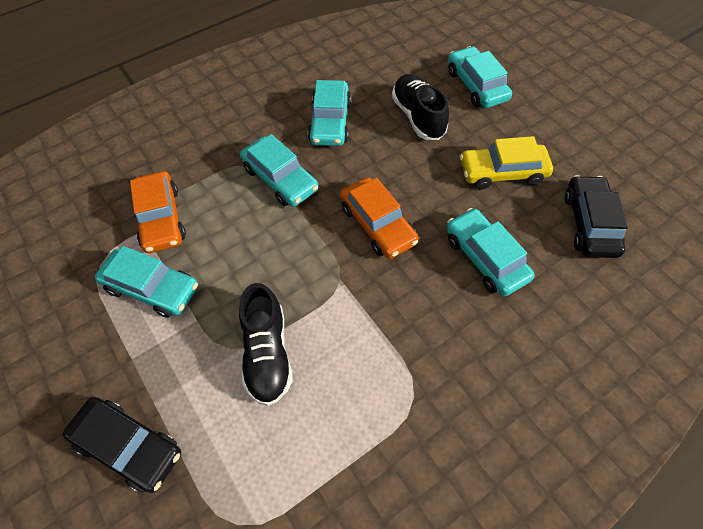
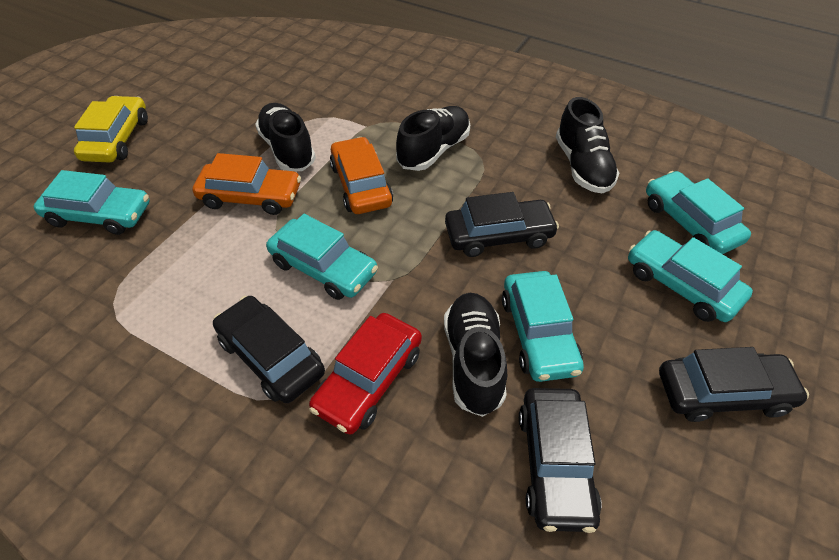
black car: [63,397,181,493] [565,175,628,258] = 2 -> [213,296,325,403] [445,192,559,257] [519,388,602,533] [659,347,809,422] = 4
black shoe: [239,283,293,406] [392,74,449,140] = 2 -> [255,103,316,171] [396,106,470,171] [444,293,507,417] [556,97,619,194] = 4
red car: none = 0 -> [309,313,422,435] = 1

